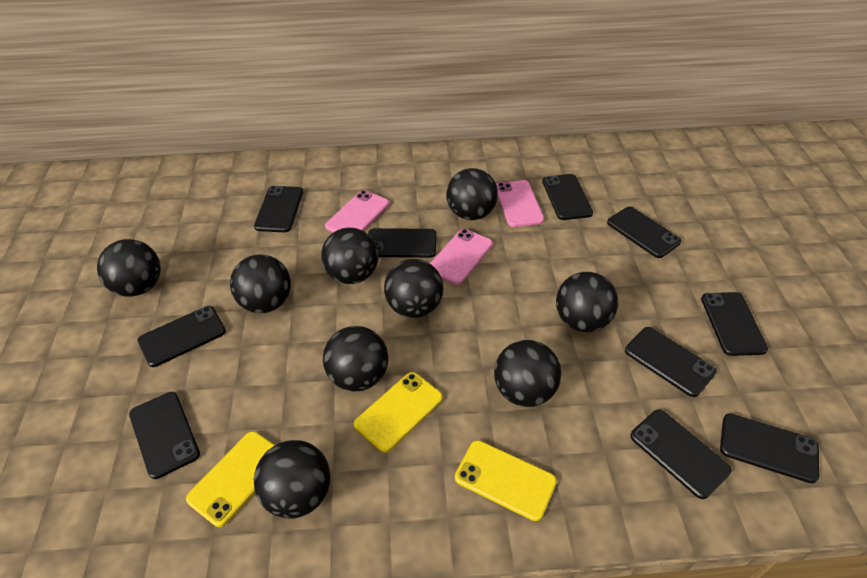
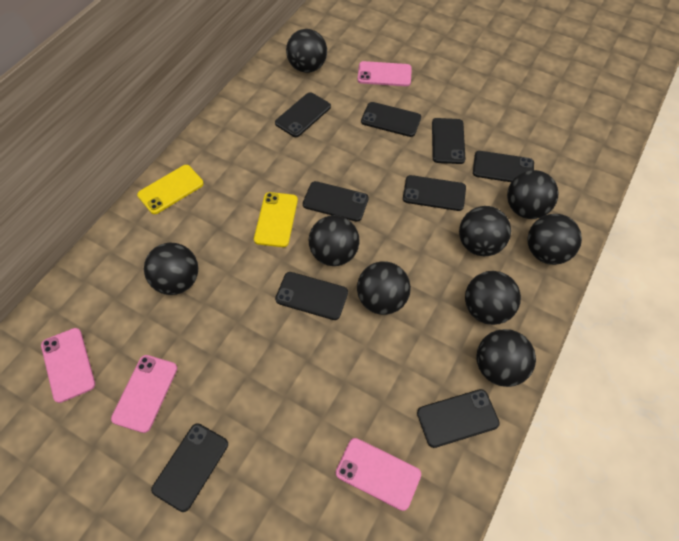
black phone: [129,392,200,479] [138,306,226,367] [254,186,303,232] [368,228,436,258] [542,174,593,220] [607,207,681,258] [625,327,716,397] [630,409,732,499] [701,292,768,356] [720,413,819,483] = 10 -> [151,423,228,512] [275,92,331,137] [275,272,348,320] [303,181,369,222] [361,102,421,137] [403,175,466,211] [417,389,500,448] [432,118,465,164] [473,151,534,182] = 9
pink phone: [325,190,389,232] [430,229,493,285] [496,180,544,227] = 3 -> [41,328,95,403] [111,355,177,433] [336,438,421,511] [358,61,412,86] = 4
yellow phone: [186,431,275,527] [354,372,443,453] [455,440,557,521] = 3 -> [137,165,204,214] [254,192,298,247] = 2

